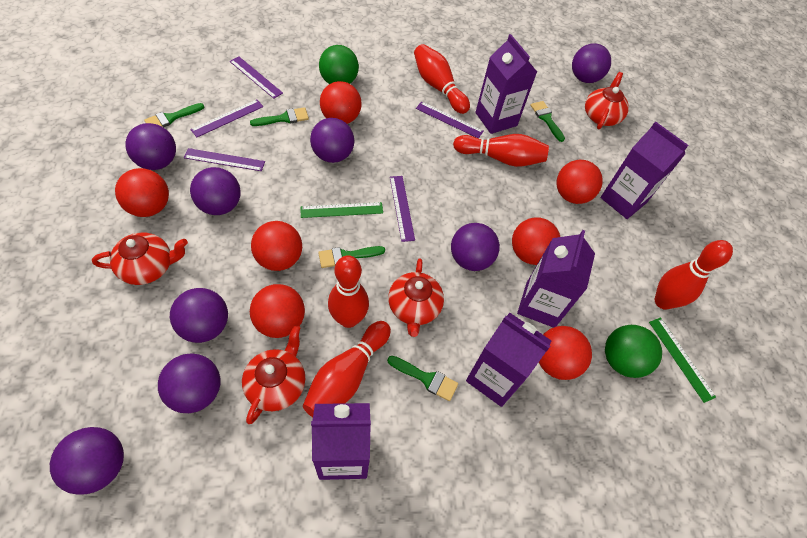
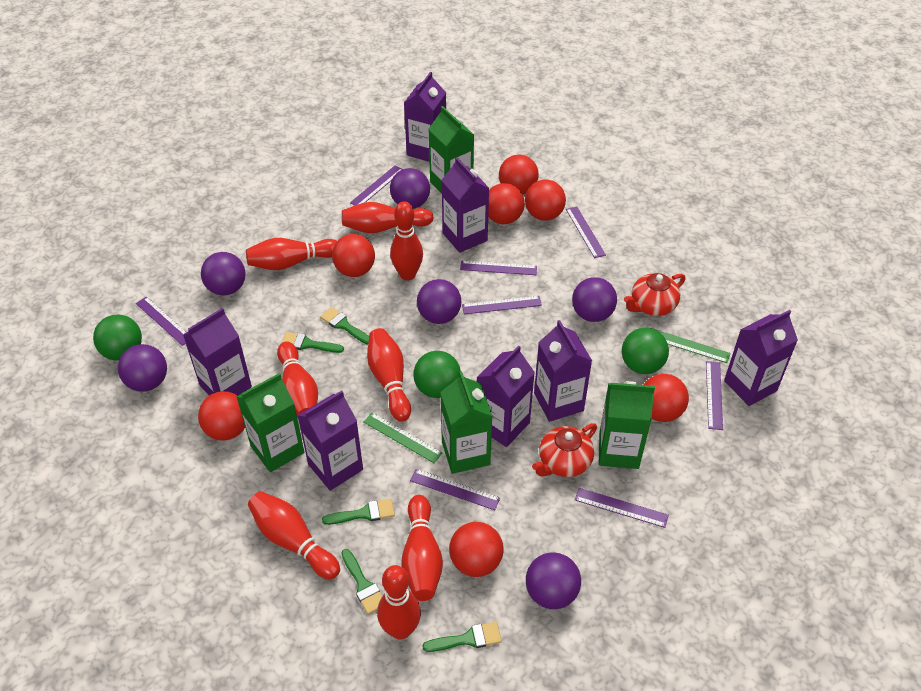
green ball: [319,45,359,84] [605,325,662,378] = 2 -> [93,314,142,361] [413,351,461,398] [622,328,669,374] = 3
green carton: none = 0 -> [237,373,304,472] [429,106,474,194] [440,371,492,474] [599,381,655,469] = 4
purple ball: [50,427,124,495] [125,123,176,170] [158,353,221,413] [170,288,228,343] [190,167,241,215] [310,118,354,163] [451,223,500,271] [572,43,611,83] = 8 -> [118,344,167,392] [201,252,246,296] [390,168,430,209] [417,279,461,324] [526,552,581,609] [572,277,617,322] = 6
purple carton: [311,403,371,480] [466,313,551,407] [475,34,537,134] [517,230,595,328] [600,121,689,219] = 5 -> [183,308,252,396] [297,391,363,491] [404,72,446,162] [441,157,489,253] [477,345,535,447] [534,320,592,422] [724,310,798,406] = 7
purple ruler: [184,148,265,171] [190,100,264,137] [230,56,283,98] [390,176,415,242] [416,101,484,138] = 5 -> [136,296,186,346] [350,165,403,206] [410,469,500,510] [460,261,537,275] [462,296,542,314] [566,207,606,258] [575,488,669,528] [706,361,723,430] = 8
red bowling pin: [303,321,391,417] [328,255,369,328] [414,44,470,114] [453,134,549,167] [655,240,733,310] = 5 -> [246,238,337,270] [248,491,340,580] [277,341,318,417] [342,202,434,233] [367,328,411,422] [377,565,421,640] [390,201,423,280] [401,495,443,601] = 8
red teapot: [92,233,188,285] [242,325,305,424] [388,258,444,337] [585,72,629,129] = 4 -> [532,423,597,477] [624,273,685,316] = 2

